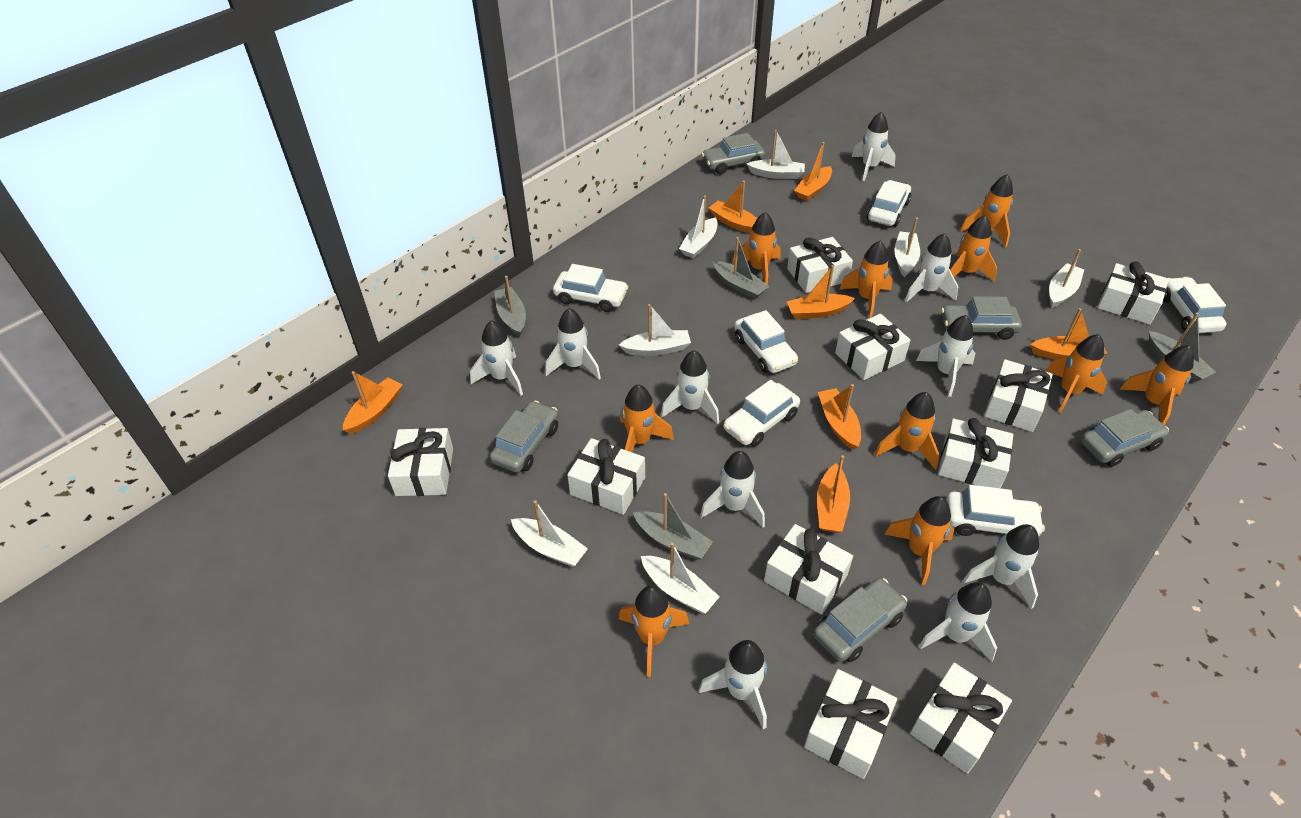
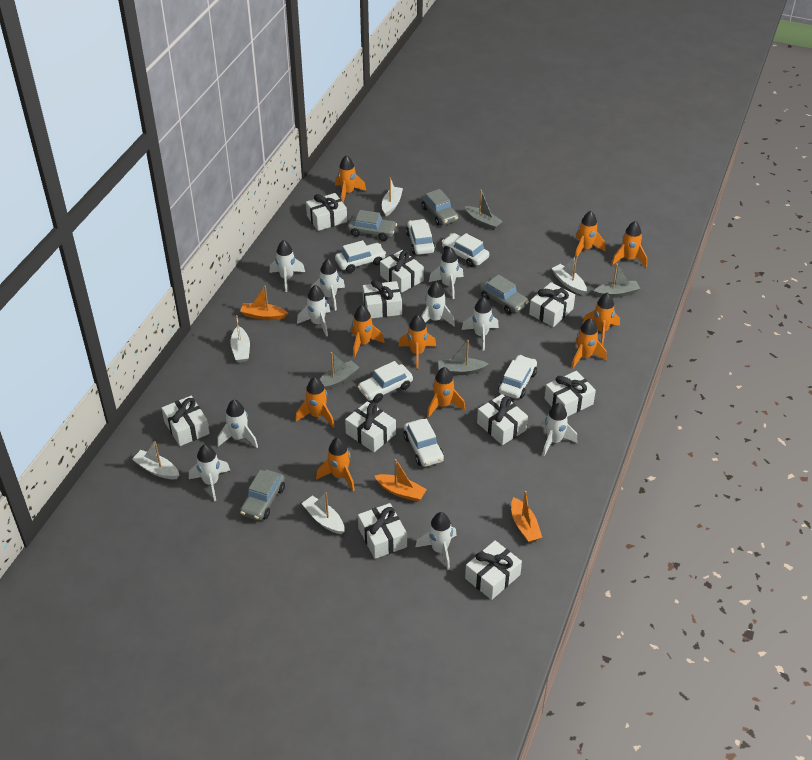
grey car: [490,401,559,473] [701,133,765,174] [813,578,907,662] [941,296,1022,340] [1081,409,1169,467] = 5 -> [240,469,285,521] [347,210,397,241] [421,189,458,226] [480,274,529,314] = 4
orange boat: [343,371,403,434] [709,181,757,234] [787,265,855,319] [794,142,832,201] [817,455,850,533] [818,384,861,450] [1030,308,1107,360] = 7 -> [240,286,288,320] [375,459,427,502] [511,491,542,542] = 3
white boat: [511,500,588,567] [619,304,691,356] [641,543,720,614] [679,196,718,259] [746,130,805,179] [894,217,920,277] [1049,249,1084,308] = 7 -> [132,441,179,479] [230,315,250,363] [301,493,345,534] [382,177,403,216] [551,255,587,295] = 5

